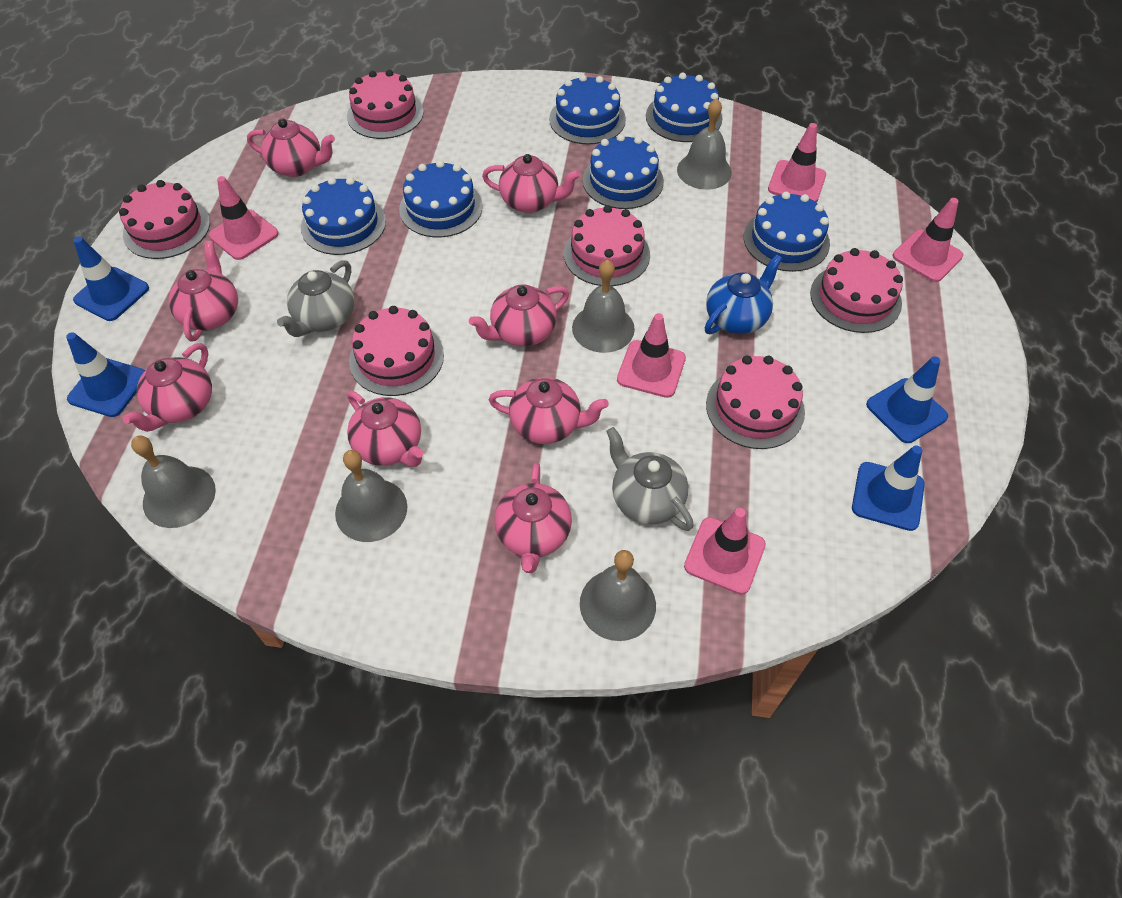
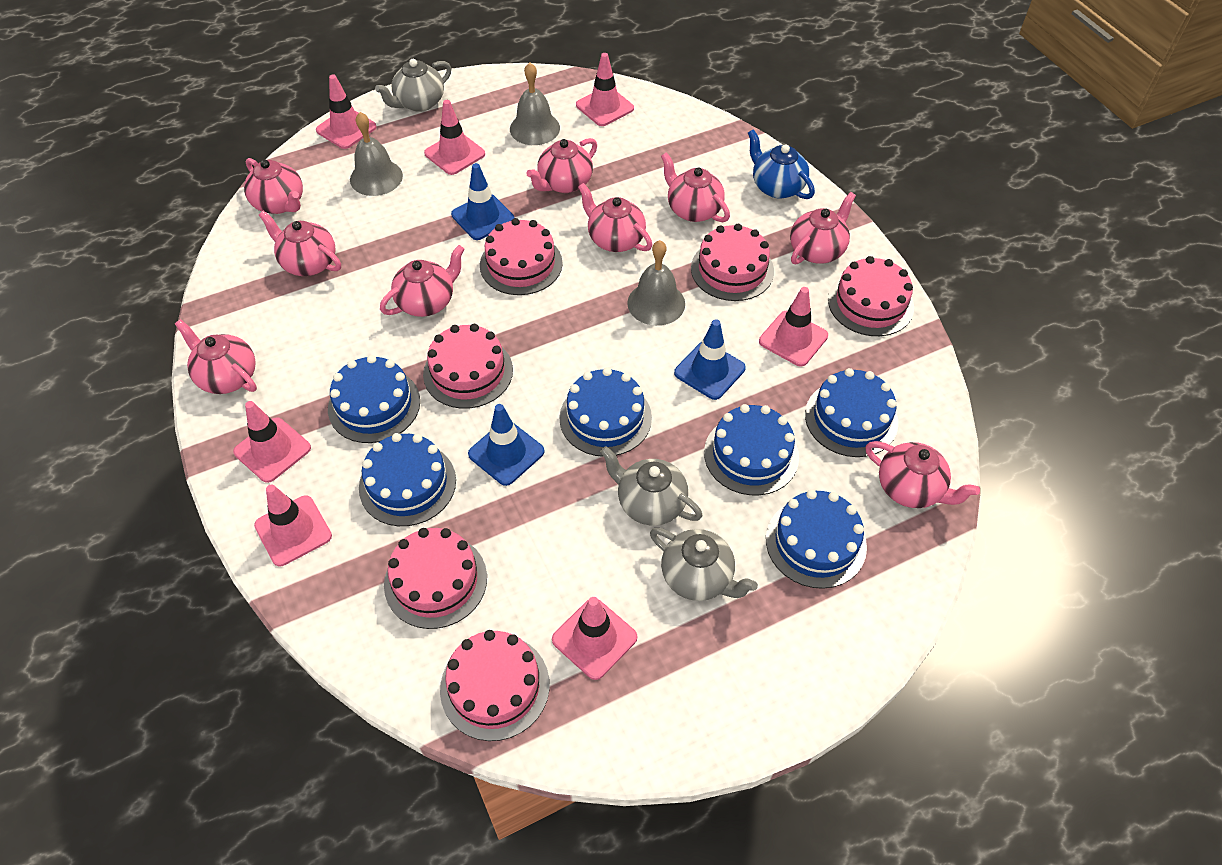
blue traffic cone: [66,332,145,417] [73,237,149,321] [852,445,925,531] [866,356,948,443] = 4 -> [451,163,514,240] [468,404,545,486] [674,319,746,400] = 3
grey bell: [131,436,216,528] [335,450,407,542] [572,260,635,353] [580,550,656,641] [677,98,732,190] = 5 -> [350,112,403,196] [510,63,560,145] [627,240,685,326] = 3
grey teapot: [277,260,354,337] [606,427,694,531] = 2 -> [375,59,451,112] [600,446,702,526] [650,528,758,601] = 3
pink teapot: [122,343,212,432] [168,241,238,342] [247,118,335,177] [347,391,424,467] [469,284,569,347] [482,154,580,213] [489,377,609,444] [494,463,572,573] = 8 -> [175,319,257,394] [244,158,303,214] [259,210,341,276] [380,245,465,317] [526,138,597,193] [578,183,652,252] [661,152,730,222] [790,192,856,265] [865,441,980,508] = 9
pink traffic cone: [209,176,279,260] [617,313,686,398] [684,508,766,595] [768,123,826,202] [893,198,963,282] = 5 -> [233,401,311,483] [254,484,332,566] [316,75,376,149] [424,100,485,175] [552,597,637,680] [576,53,634,126] [759,287,828,366] = 7

